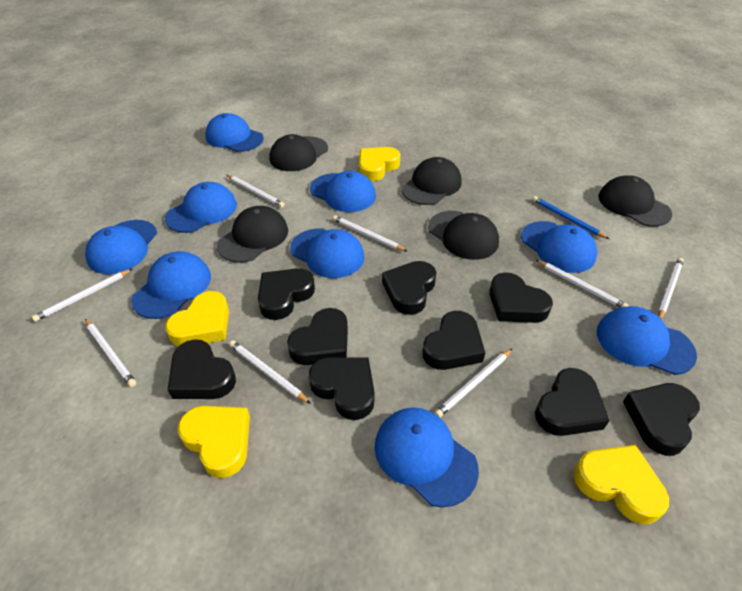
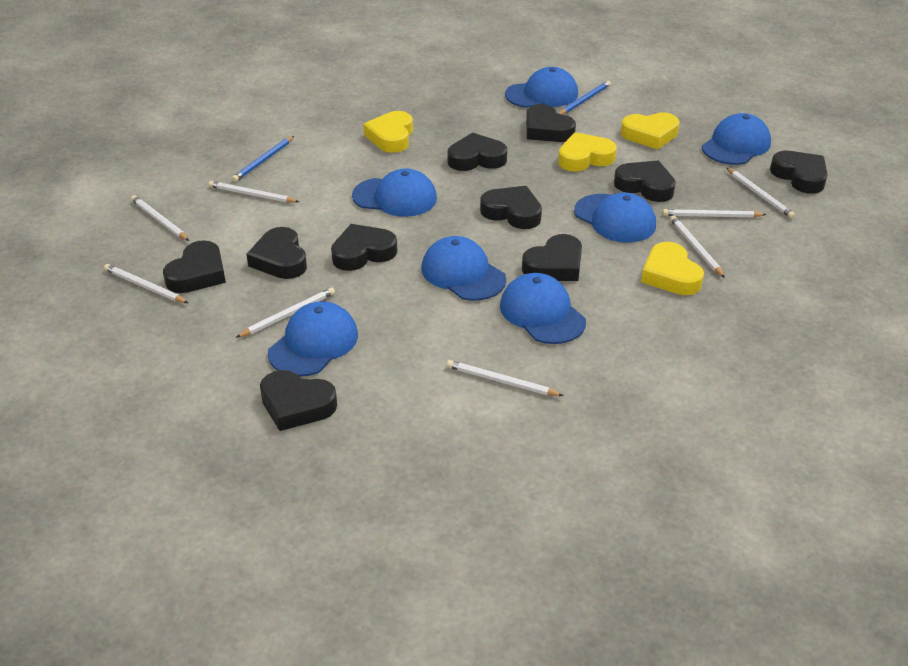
black cap: [217,206,288,263] [269,134,328,171] [402,157,462,205] [428,211,499,260] [598,175,672,226] = 5 -> none = 0
black heart: [168,339,236,399] [258,268,315,320] [287,308,348,365] [308,357,375,420] [382,261,436,315] [422,311,485,370] [489,272,553,323] [535,368,609,436] [623,383,700,456] = 9 -> [163,240,226,293] [246,227,307,279] [260,370,337,431] [331,224,397,271] [448,132,507,171] [480,186,542,229] [522,234,582,281] [526,104,576,142] [614,160,676,202] [770,151,828,194] = 10
blue cap: [85,220,157,274] [131,251,211,319] [165,182,237,233] [205,113,264,152] [290,228,364,278] [310,171,376,212] [374,408,479,507] [521,221,597,273] [597,306,697,375] = 9 -> [268,301,358,377] [352,169,437,217] [421,236,506,301] [500,273,586,344] [505,67,578,108] [574,192,656,243] [702,113,771,165] = 7
blue pencil: [532,196,609,239] = 1 -> [232,136,294,182] [559,81,611,114] = 2

